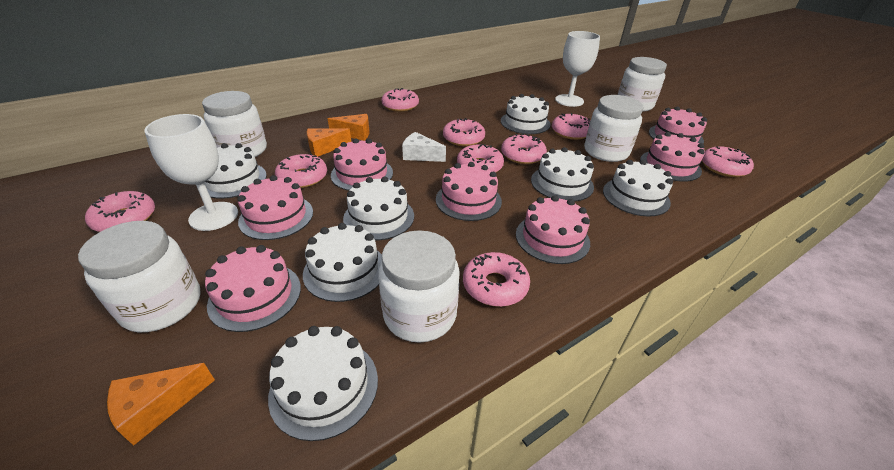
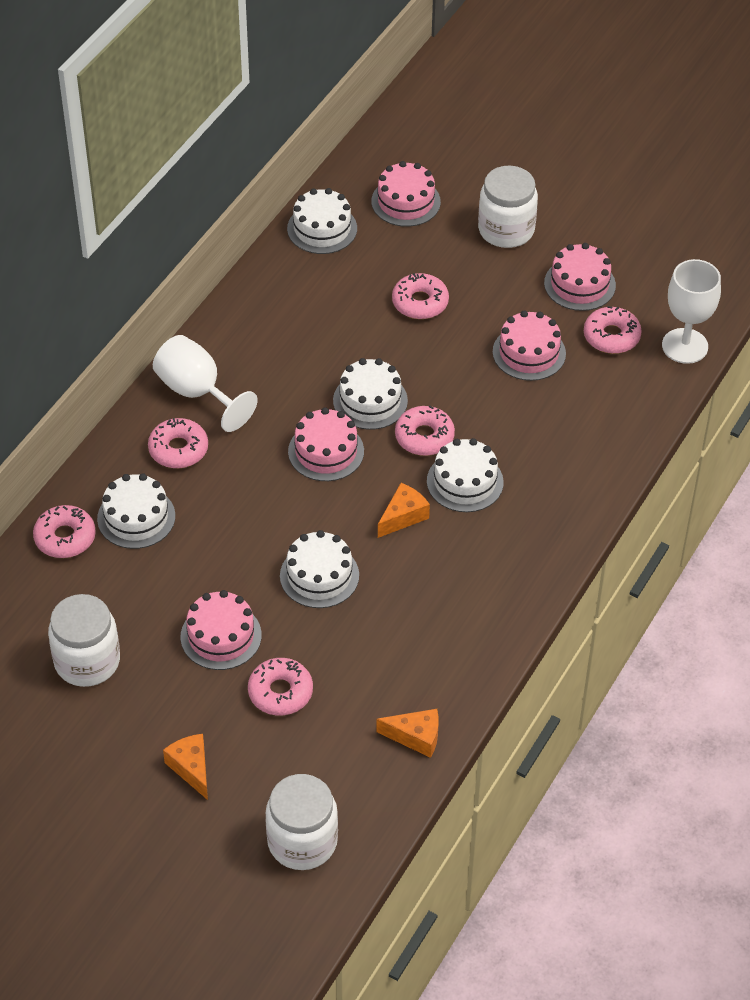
pink cake: [205,245,301,332] [237,175,313,240] [331,138,393,191] [436,162,502,221] [516,195,590,264] [640,132,705,182] [649,107,707,144] = 7 -> [181,590,262,670] [288,408,364,481] [371,161,441,227] [493,310,566,381] [544,243,616,311] = 5
pink donut: [85,191,155,232] [275,153,327,188] [381,88,419,112] [443,118,485,146] [457,144,504,173] [463,252,530,307] [501,134,547,164] [552,113,590,140] [702,146,754,177] = 9 -> [33,505,96,558] [148,418,208,468] [248,658,313,715] [392,273,449,319] [395,405,455,456] [584,306,642,354] = 6
white cake: [204,143,267,199] [268,326,378,441] [303,223,382,302] [343,176,414,240] [501,94,551,134] [531,147,594,202] [603,160,673,217] = 7 -> [97,473,175,549] [280,530,359,608] [287,188,357,254] [333,358,408,430] [427,438,504,512] = 5
white cheese: [402,132,446,162] = 1 -> none = 0
white jar: [78,221,201,332] [202,91,267,157] [378,230,460,343] [584,95,644,162] [618,57,667,112] = 5 -> [48,594,120,687] [266,774,338,870] [478,166,538,248] = 3

